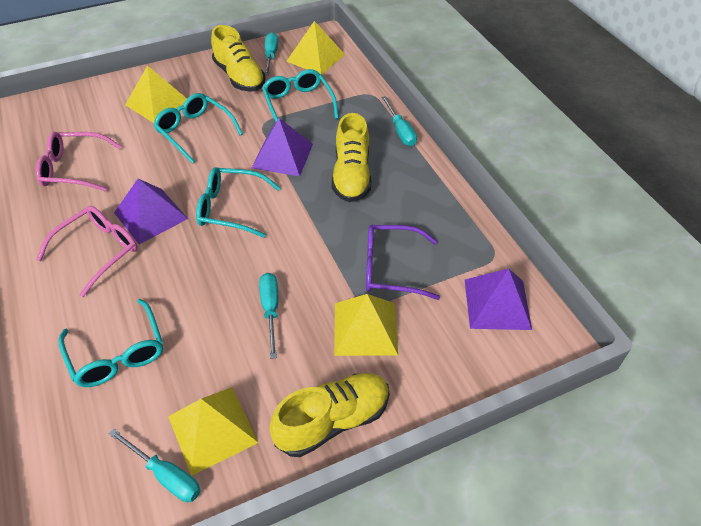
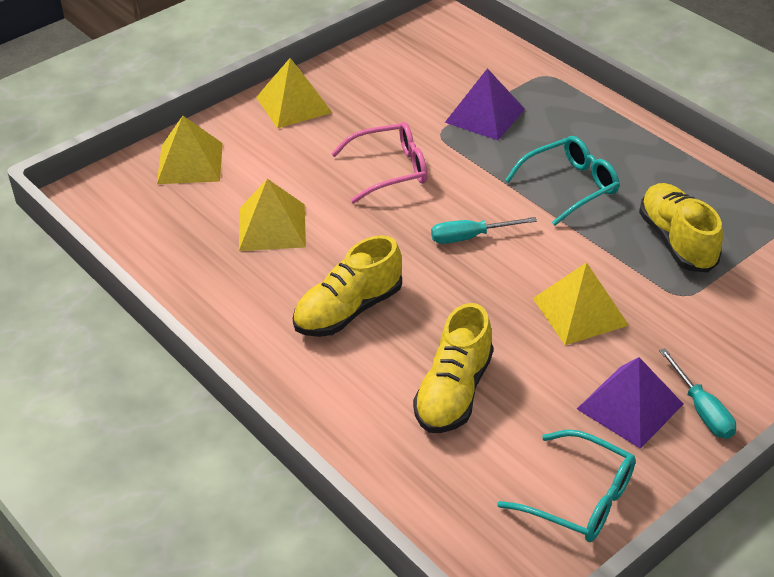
pink glasses: [36,132,122,192] [36,206,137,297] = 2 -> [331,122,427,203] = 1
purple glasses: [366,225,440,300] = 1 -> none = 0
purple pyramid: [114,179,188,244] [252,118,313,176] [465,269,532,330] = 3 -> [445,68,525,140] [577,357,683,449] = 2
turquoise glasses: [59,299,163,387] [153,93,243,164] [196,167,280,238] [262,69,339,122] = 4 -> [497,430,636,542] [505,136,619,226] = 2
turquoise screwdriver: [109,428,201,502] [259,273,278,359] [265,32,278,76] [381,96,417,146] = 4 -> [431,217,537,244] [659,348,736,439] = 2

